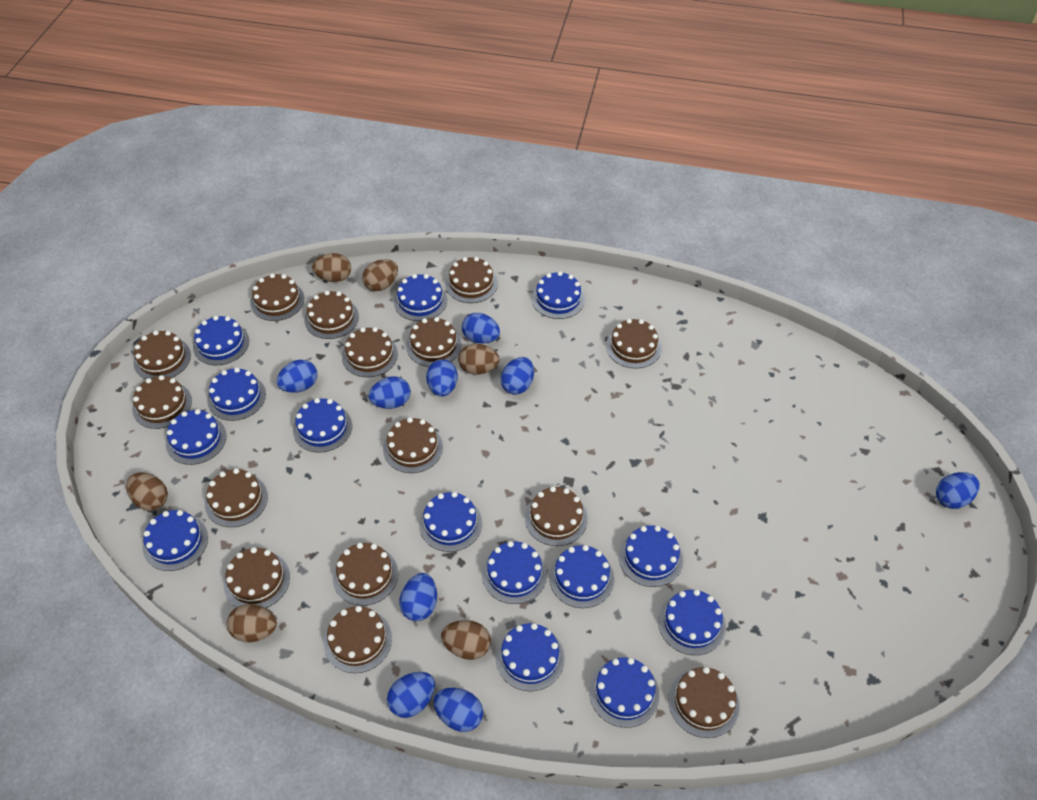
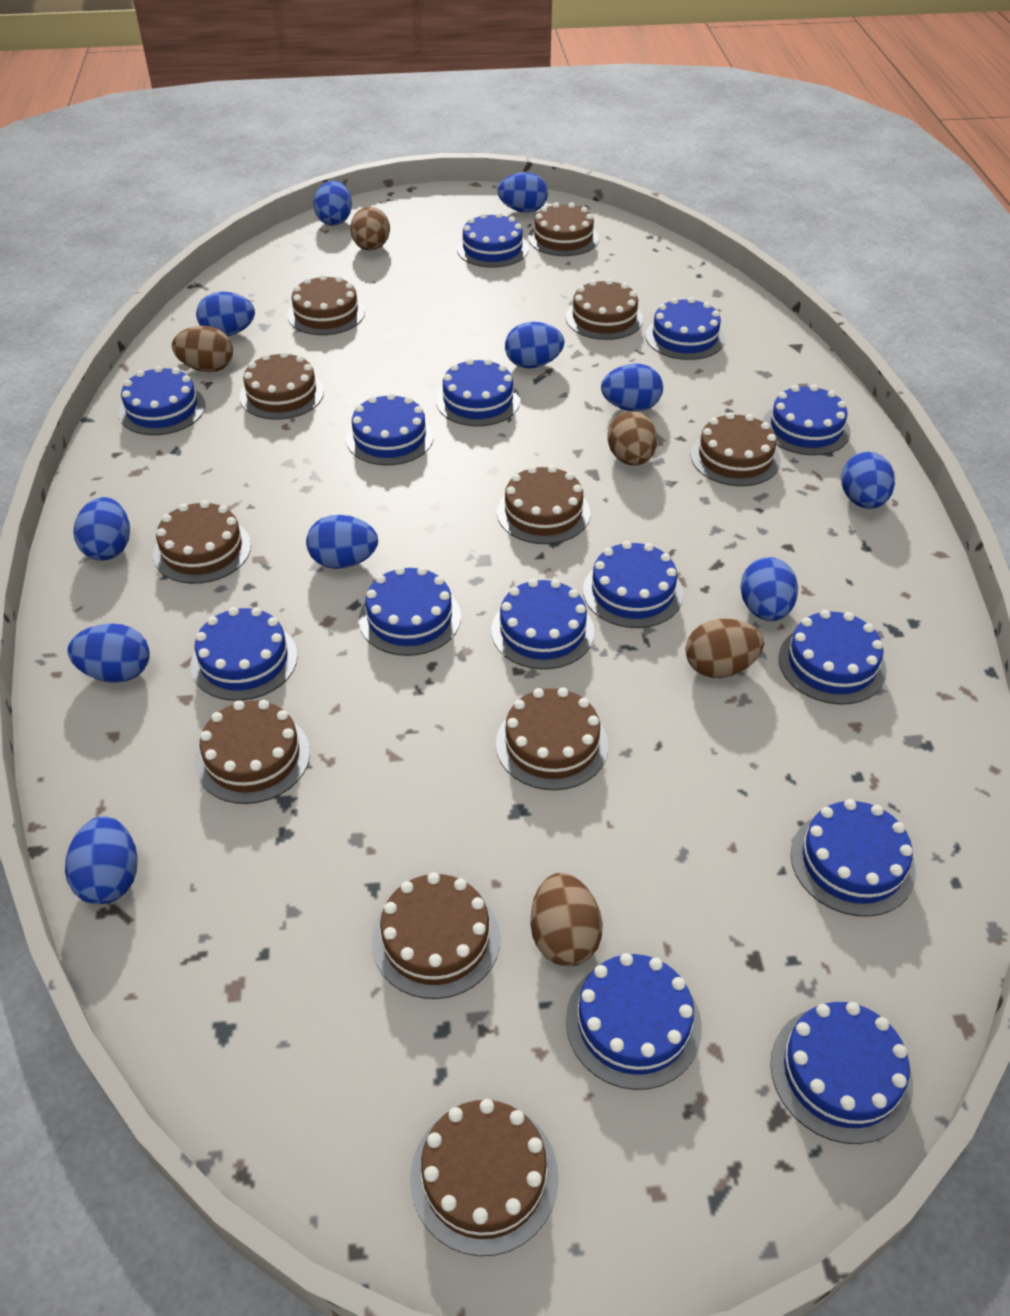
blue egg: [277,360,317,393] [368,376,411,409] [387,672,435,718] [399,573,437,621] [426,359,458,397] [434,688,483,732] [462,313,500,344] [501,357,534,395] [936,472,980,509] = 9 -> [65,816,137,904] [68,623,150,683] [74,497,130,561] [196,292,255,336] [306,515,378,569] [313,181,352,226] [498,172,548,213] [505,322,564,368] [601,364,663,411] [740,557,798,621] [841,452,895,509] = 11
brown cake: [132,375,192,429] [133,331,191,379] [205,468,268,527] [223,547,290,608] [250,274,304,321] [304,291,359,339] [324,606,392,673] [333,543,398,606] [342,327,398,377] [383,417,443,473] [406,317,461,367] [445,257,498,303] [525,486,588,546] [606,319,661,368] [668,667,740,738] = 15 -> [153,500,251,584] [195,700,310,804] [239,351,324,420] [287,274,365,335] [372,872,500,999] [410,1099,559,1256] [496,687,608,790] [497,465,590,544] [528,202,599,256] [566,279,643,340] [691,412,781,486] = 11
brown egg: [126,472,168,511] [227,604,277,642] [312,253,351,282] [362,259,398,291] [441,620,491,660] [458,344,499,375] = 6 -> [172,326,233,372] [350,207,390,251] [530,873,603,967] [607,411,657,466] [686,619,764,678] = 5

